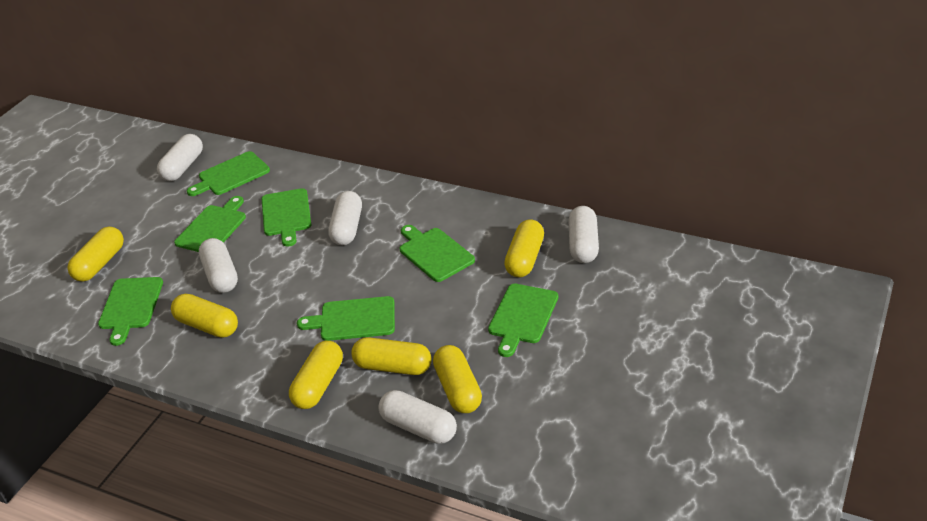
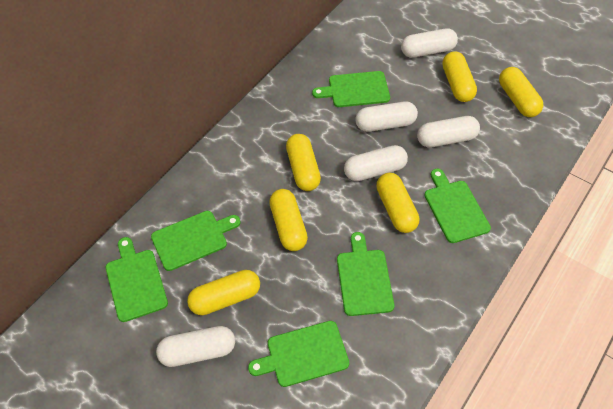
green cutting board: [98,277,163,346] [174,196,246,252] [187,151,270,196] [262,188,311,247] [297,296,395,341] [400,225,475,282] [488,284,558,357] = 7 -> [106,237,168,322] [151,211,241,271] [248,321,349,387] [312,71,390,107] [337,232,394,316] [424,169,491,243] = 6

